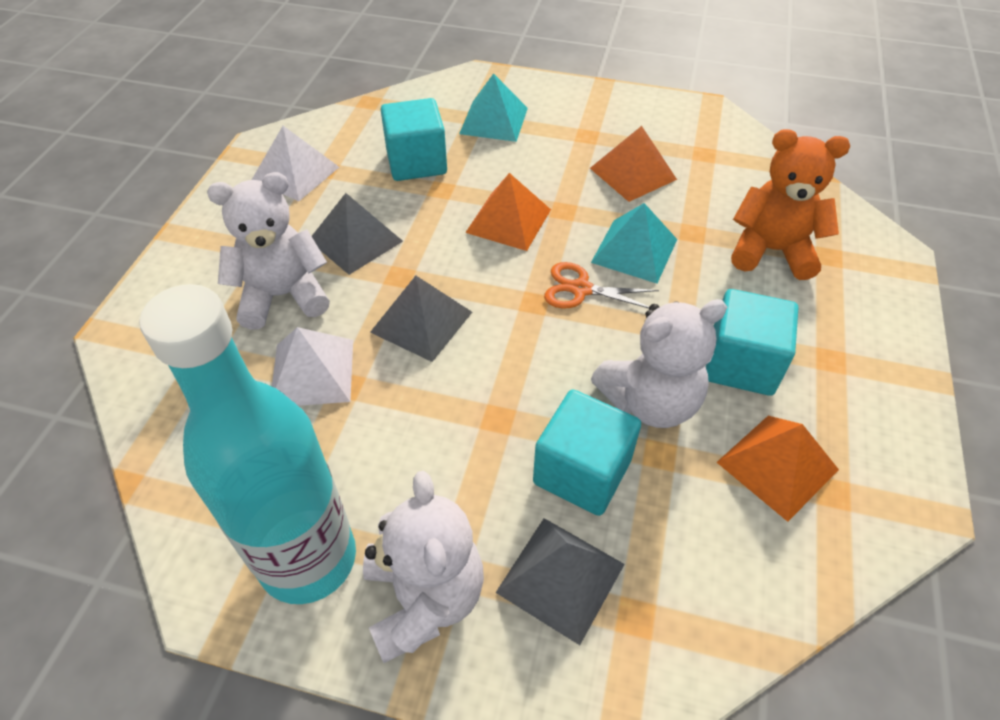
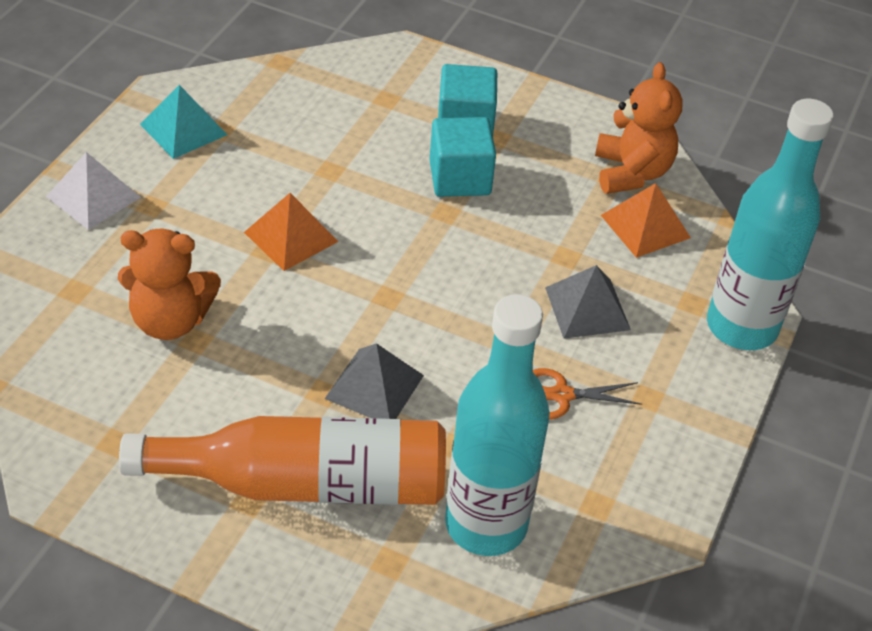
grey pyramid: [312,193,403,275] [370,276,472,362] [496,518,625,645] = 3 -> [325,343,424,419] [545,265,631,339] = 2
orange bottle: none = 0 -> [119,416,446,505] = 1
orange pyramid: [465,173,551,251] [590,126,677,202] [717,416,839,522] = 3 -> [244,193,338,271] [601,183,691,258] = 2
orange teddy bear: [731,129,850,280] = 1 -> [118,229,221,340] [595,62,682,194] = 2
turquoise bottle: [140,284,356,604] = 1 -> [445,294,550,556] [707,99,834,350] = 2
turquoise cube: [381,98,447,181] [533,390,641,516] [706,289,798,396] = 3 -> [429,117,496,197] [438,64,497,135] = 2
turquoise pyramid: [459,73,528,142] [591,203,677,283] = 2 -> [140,85,227,159] = 1
white pyramid: [252,126,339,201] [272,327,353,406] = 2 -> [46,152,141,230] = 1
white teddy bear: [207,172,330,329] [363,471,484,663] [591,299,727,428] = 3 -> none = 0

